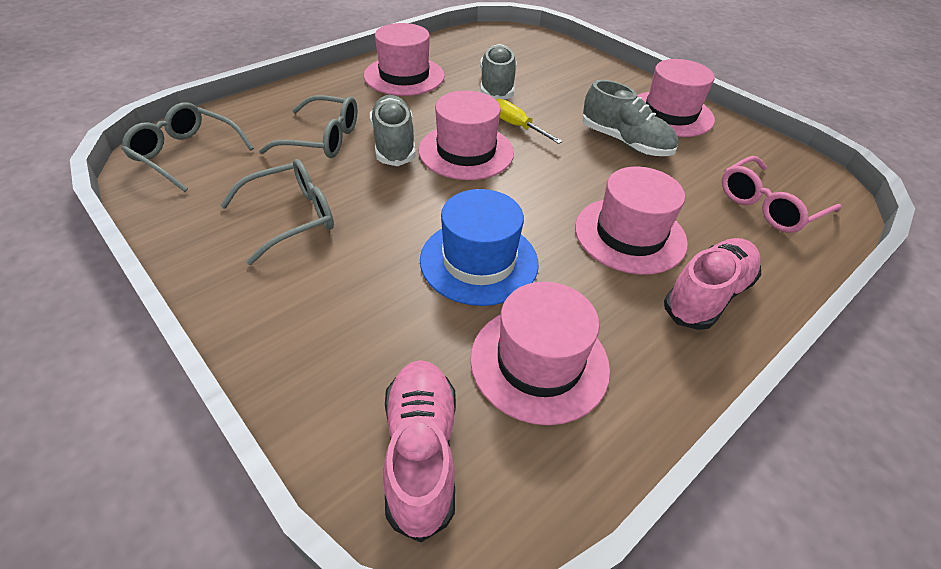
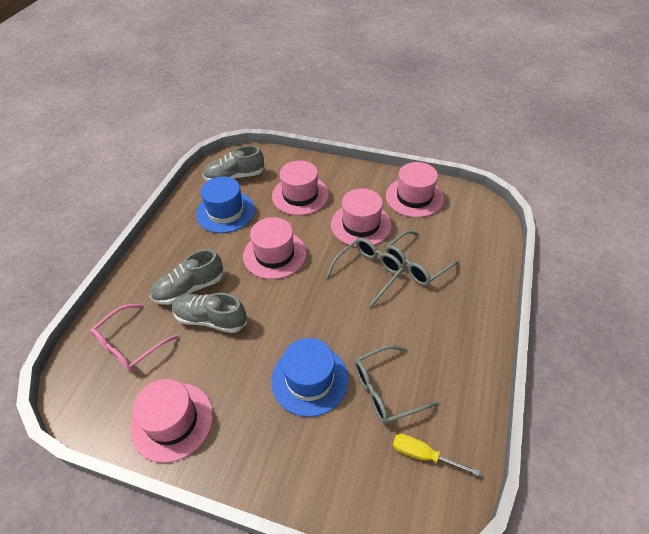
blue hat: [420,189,538,306] = 1 -> [196,177,255,233] [271,338,349,417] = 2
pink shoe: [383,360,456,543] [664,238,761,330] = 2 -> none = 0

